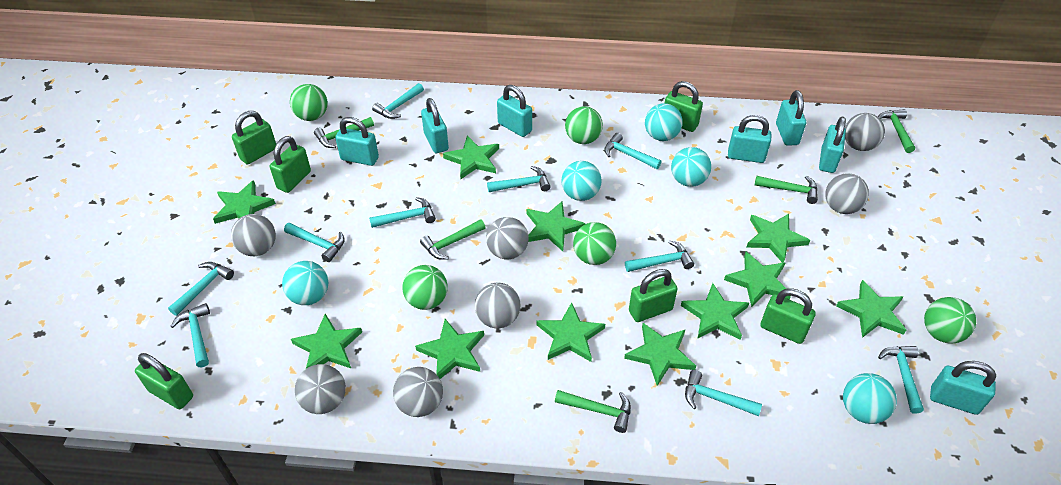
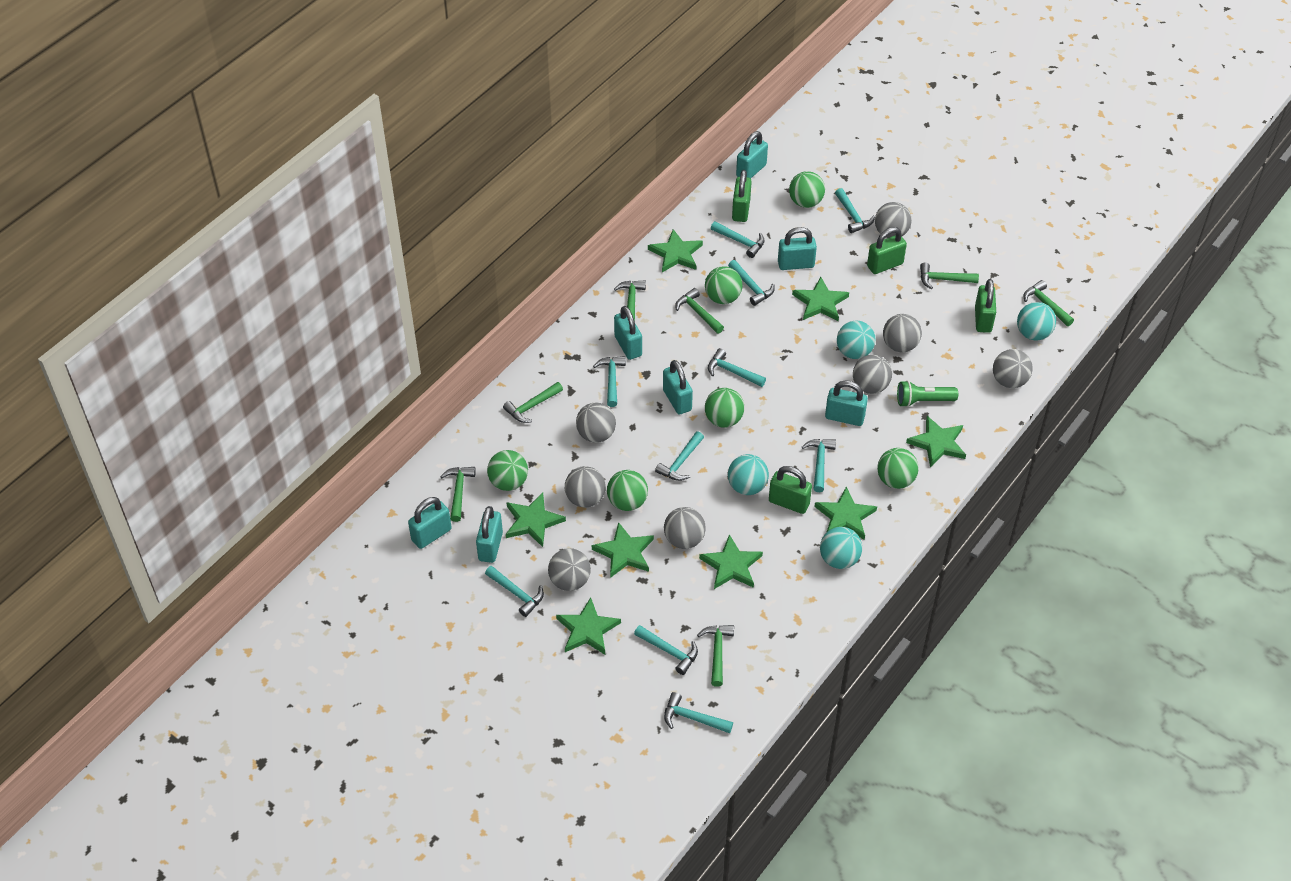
green ball: [290,84,327,121] [402,265,448,310] [565,106,603,144] [573,222,616,265] [924,297,976,344] = 5 -> [487,450,528,491] [607,470,648,511] [705,266,742,304] [705,388,744,428] [789,171,825,208] [877,448,919,489] = 6
green flashlight: none = 0 -> [897,380,958,407] = 1
green hammer: [314,117,374,148] [420,219,486,260] [555,390,631,433] [755,176,818,204] [878,109,915,153] = 5 -> [440,467,476,522] [503,382,563,423] [614,281,646,321] [675,288,724,334] [697,625,734,687] [920,262,979,289] [1023,280,1074,326] = 7
green padlock: [135,353,193,409] [232,111,276,165] [270,136,311,193] [629,269,678,322] [665,81,703,132] [761,289,816,344] = 6 -> [732,170,752,222] [769,466,812,514] [867,227,907,274] [975,279,996,333] = 4
green star: [213,180,276,224] [291,314,362,369] [415,319,484,379] [443,136,499,179] [527,202,585,251] [537,302,605,362] [624,323,696,386] [681,283,749,340] [724,252,791,307] [746,214,810,263] [836,280,906,338] = 11 -> [506,493,566,547] [556,597,621,655] [592,522,654,578] [648,229,703,272] [699,534,763,589] [792,277,849,321] [814,486,877,540] [906,416,966,467] = 8
grey ball: [231,214,276,256] [295,364,346,414] [393,367,443,417] [475,283,520,328] [486,217,529,260] [825,173,869,214] [845,113,885,151] = 7 -> [548,548,591,591] [565,466,606,508] [576,403,616,443] [664,507,706,549] [853,355,892,394] [875,202,912,238] [883,314,922,352] [993,349,1033,388] = 8
turquoise ball: [282,261,328,305] [561,161,602,201] [645,103,683,141] [671,147,711,187] [843,373,897,424] = 5 -> [728,454,769,495] [820,527,862,569] [837,321,876,359] [1017,302,1056,341] = 4

